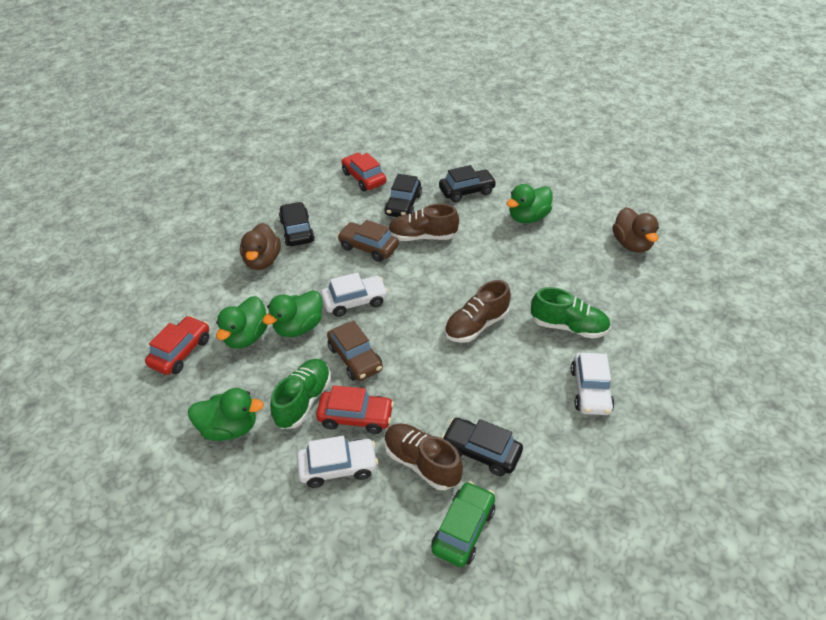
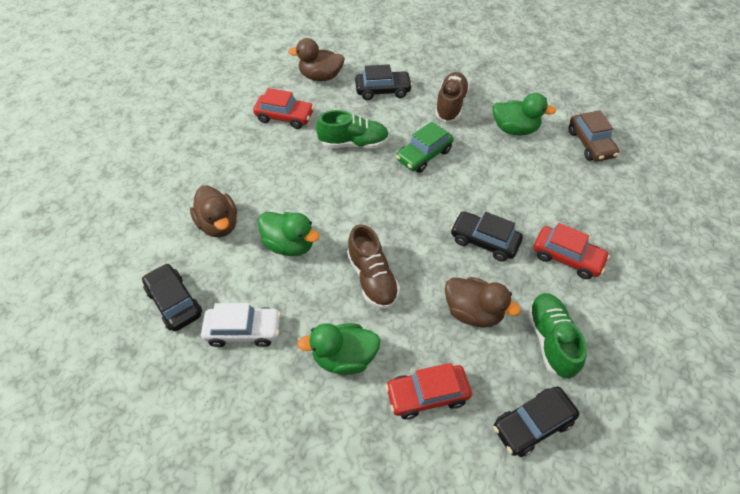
brown car: [327,320,383,381] [337,220,399,262] = 2 -> [569,110,619,161] = 1
brown duck: [240,223,281,270] [612,207,659,253] = 2 -> [190,186,237,237] [288,38,345,81] [445,277,521,328] = 3
brown shoe: [384,423,463,490] [389,204,459,241] [444,280,511,343] = 3 -> [347,224,400,309] [435,72,469,122] = 2
green duck: [188,388,264,441] [216,296,268,349] [262,290,322,337] [506,184,553,223] = 4 -> [258,212,319,256] [297,323,381,375] [492,93,556,135] = 3
white car: [297,436,378,488] [321,272,388,317] [571,352,615,415] = 3 -> [201,303,281,347] = 1

